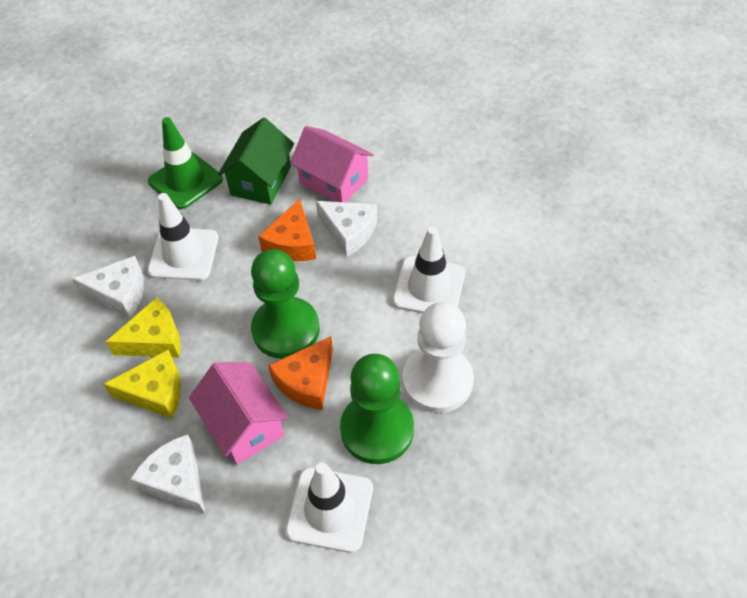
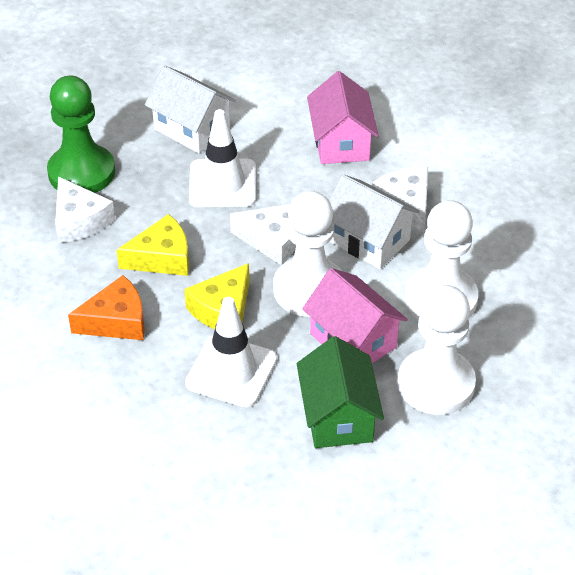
green pawn: [251,249,320,359] [340,354,414,464] = 2 -> [47,76,115,193] = 1
green traffic cone: [148,117,223,209] = 1 -> none = 0
orange cheese: [258,199,316,261] [268,336,333,410] = 2 -> [68,275,145,340] = 1
white house: none = 0 -> [145,65,236,153] [329,174,420,269] = 2
white pawn: [402,302,474,413] = 1 -> [273,191,342,317] [398,285,476,415] [404,200,478,320] = 3
white traffic cone: [147,193,219,281] [285,462,373,553] [393,226,465,313] = 3 -> [185,297,277,407] [189,109,256,207] = 2

